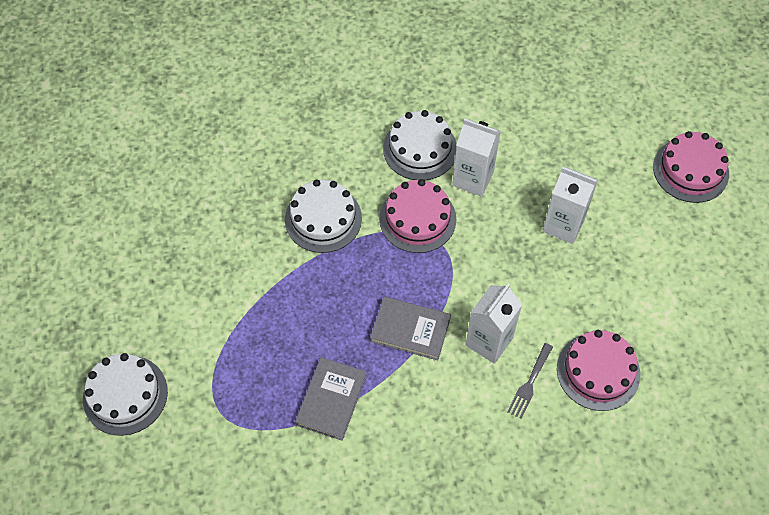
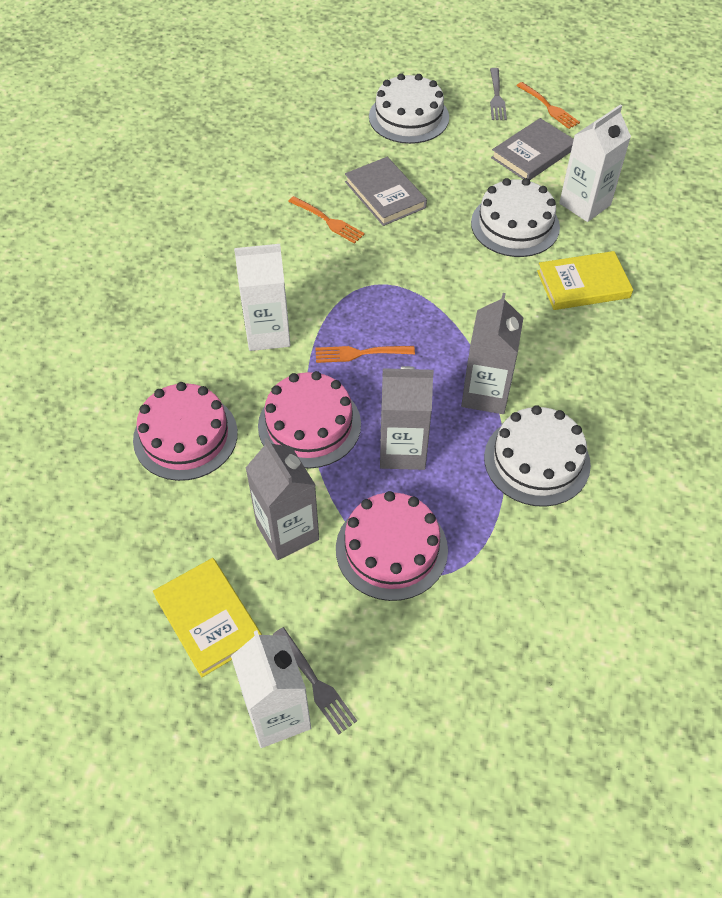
grey carton: none = 0 -> [246,438,319,560] [380,366,434,470] [461,293,523,414] = 3
grey fork: [507,343,553,419] = 1 -> [273,627,357,735] [490,68,507,120] = 2
orange fork: none = 0 -> [288,196,365,244] [316,346,415,363] [516,82,580,129] = 3
yellow book: none = 0 -> [153,558,262,677] [537,251,633,310] = 2

